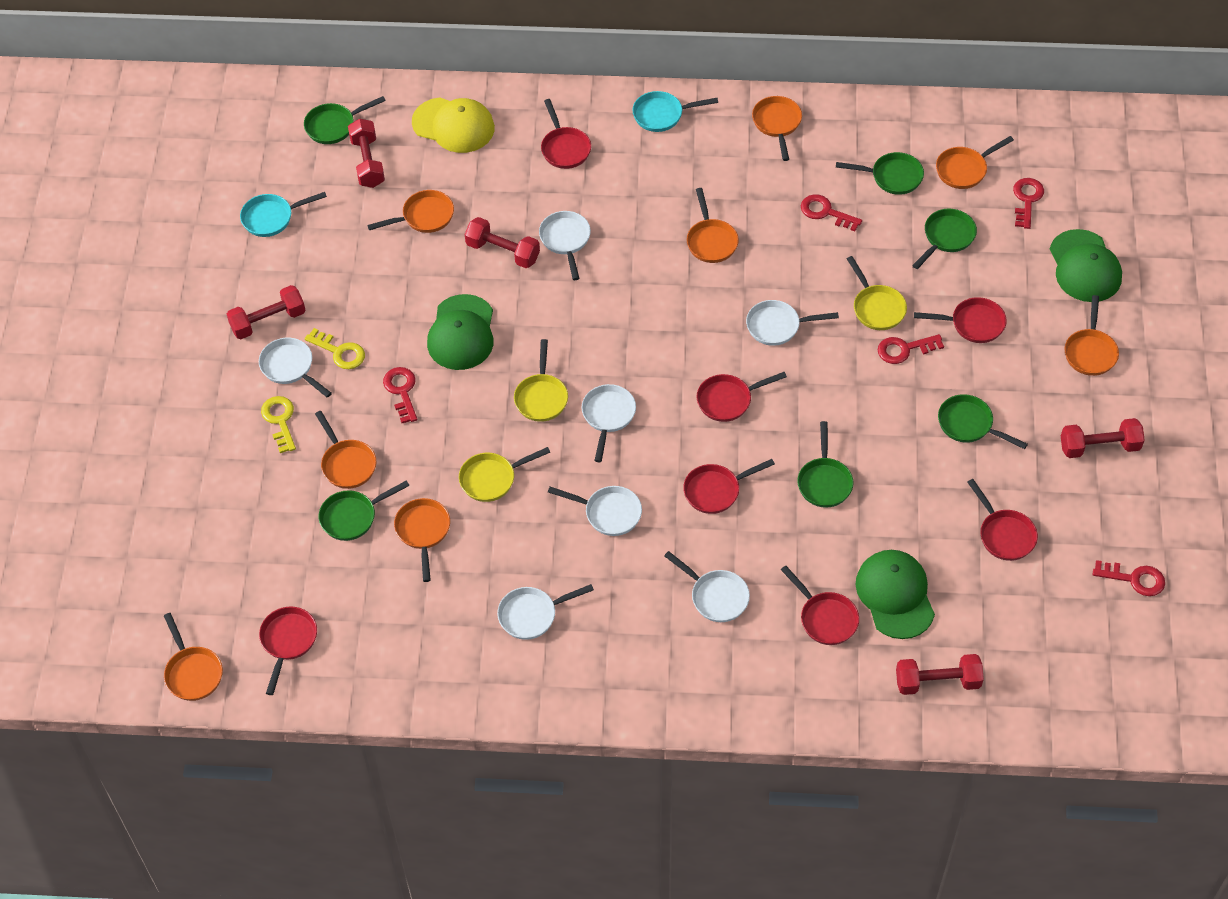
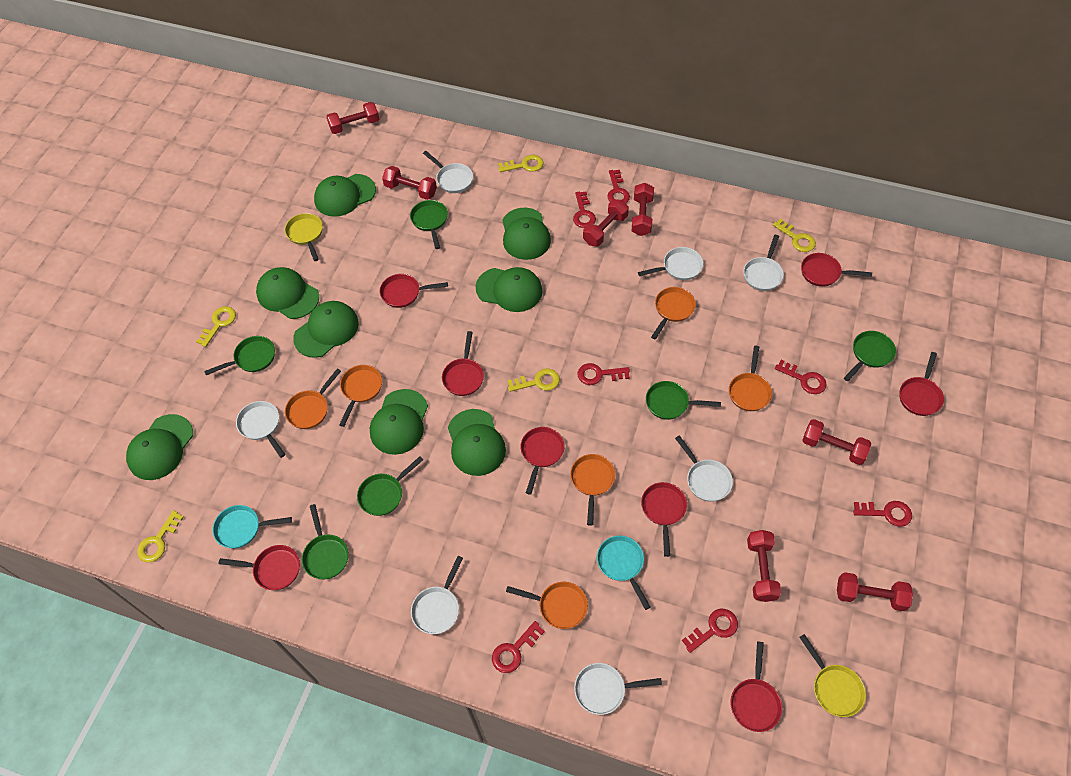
green cap: [427,294,494,370] [856,550,935,639] [1050,229,1122,302] = 3 -> [126,414,193,480] [256,267,319,319] [293,301,359,358] [314,174,376,217] [370,389,428,455] [448,409,506,476] [475,267,543,312] [502,208,551,260] = 8
orange pan: [164,613,223,701] [315,411,376,489] [367,190,454,233] [394,498,450,582] [687,188,739,263] [752,96,802,161] [936,136,1014,189] [1065,295,1119,376] = 8 -> [285,368,341,429] [339,365,382,427] [506,582,588,629] [570,454,615,526] [651,287,696,339] [729,346,772,411] = 6
red dumbbell: [227,285,306,339] [348,118,385,188] [465,217,540,268] [896,654,984,695] [1061,418,1145,458] = 5 -> [326,102,379,134] [382,166,437,200] [583,199,629,246] [632,183,654,236] [747,530,781,602] [802,419,871,465] [837,572,913,611] = 7
red key: [383,367,417,423] [801,194,862,231] [878,334,944,364] [1013,178,1044,229] [1093,560,1165,596] = 5 -> [492,621,545,673] [573,191,596,228] [578,363,630,385] [607,170,630,203] [682,609,738,653] [775,360,827,394] [853,501,912,527] = 7
red pan: [259,607,317,695] [541,99,591,169] [683,459,775,514] [696,372,787,422] [781,566,859,645] [914,297,1007,343] [967,479,1038,561] = 7 -> [219,545,300,590] [380,274,448,308] [442,331,484,396] [521,427,565,495] [641,482,687,557] [730,641,782,732] [801,253,872,287] [900,352,944,416] = 8
yellow cap: [412,97,495,153] = 1 -> none = 0
yellow key: [261,396,296,453] [305,328,365,369] = 2 -> [137,510,184,562] [196,306,236,347] [498,155,544,172] [507,369,560,392] [773,218,816,252] = 5
yellow pan: [459,447,550,502] [514,339,568,422] [847,256,907,330] = 3 -> [285,213,323,261] [799,634,866,717] = 2

